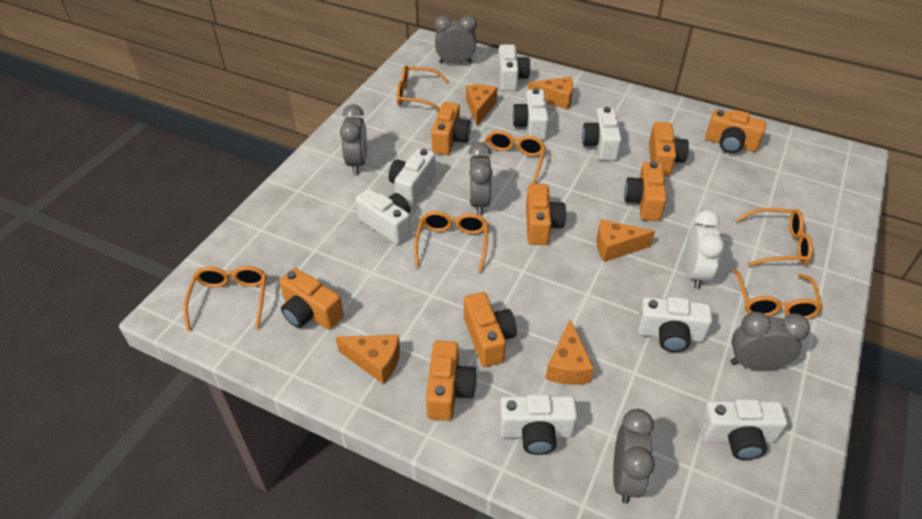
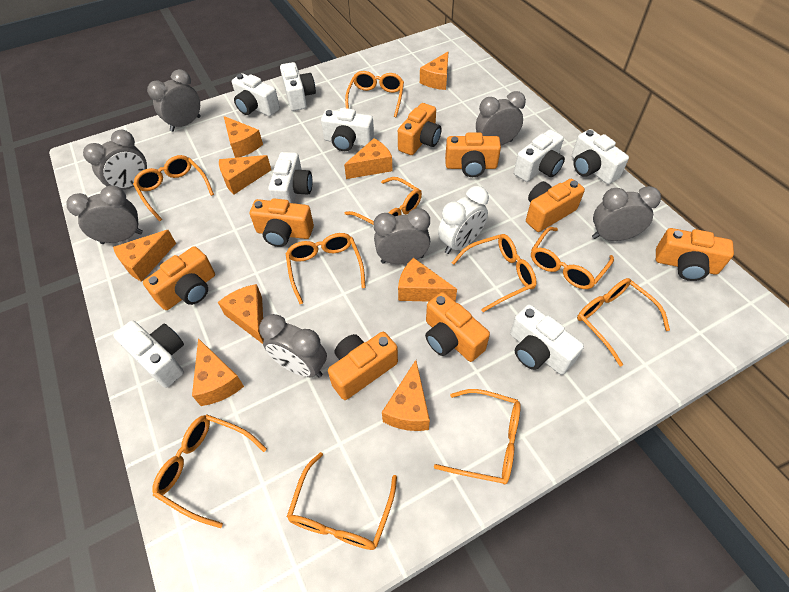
grey clock: [340,104,367,174] [434,15,477,64] [469,142,492,215] [613,409,655,504] [730,312,810,370] = 5 -> [66,185,143,244] [83,130,147,190] [147,69,201,132] [259,314,327,378] [373,208,430,264] [476,91,526,145] [592,186,661,241] = 7
orange cheese: [336,335,400,384] [466,84,497,126] [528,77,573,110] [546,319,594,385] [597,219,655,262] = 5 -> [113,230,176,282] [192,338,244,406] [218,284,264,344] [219,155,271,195] [224,116,263,158] [344,138,392,179] [382,360,430,431] [398,258,457,302] [420,51,449,90] = 9
orange glasses: [184,266,267,331] [397,65,449,110] [414,211,488,272] [477,130,546,184] [734,269,823,319] [736,208,813,266] = 6 -> [133,155,214,221] [152,414,267,528] [285,233,366,304] [287,452,397,550] [345,71,404,117] [345,177,422,224] [434,389,521,484] [452,234,537,312] [531,227,614,289] [577,278,670,367] = 10

